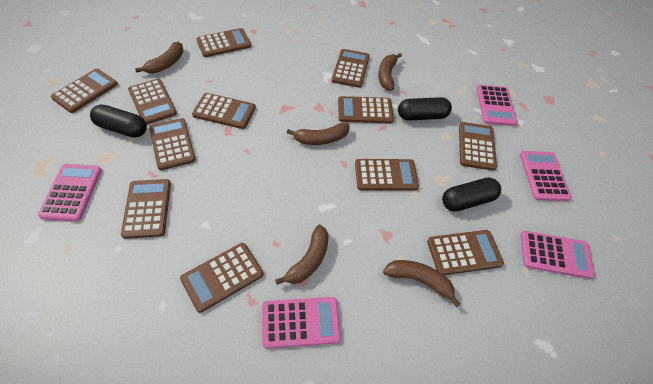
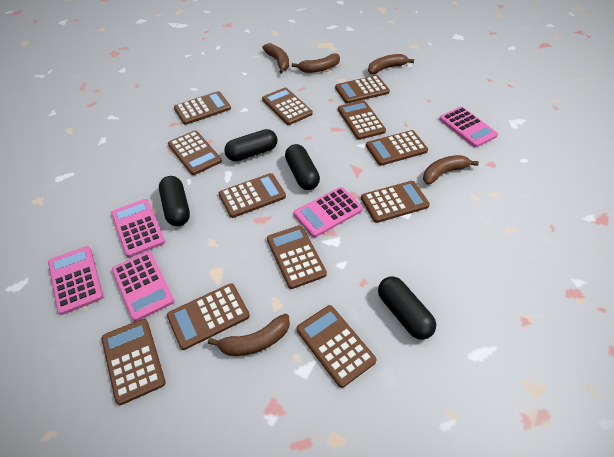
black capsule: [90,105,147,138] [398,97,452,120] [442,178,501,212] = 3 -> [159,176,190,226] [224,129,277,162] [285,144,320,190] [378,277,436,340] = 4

